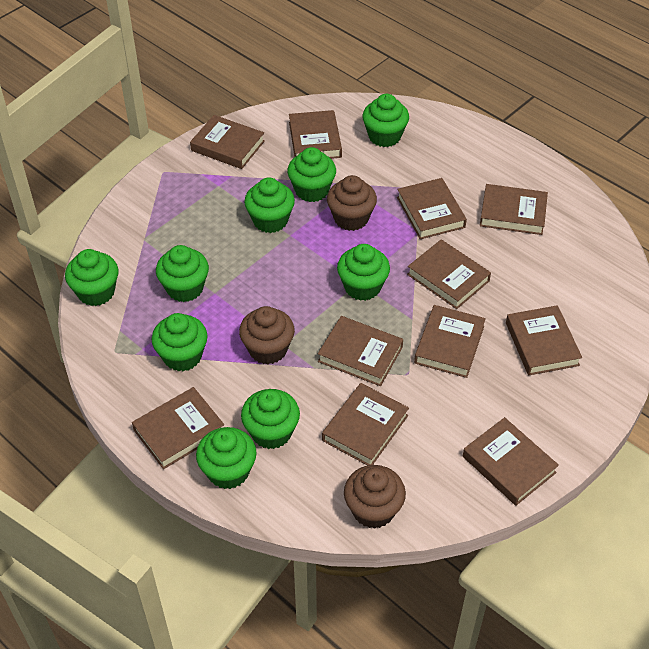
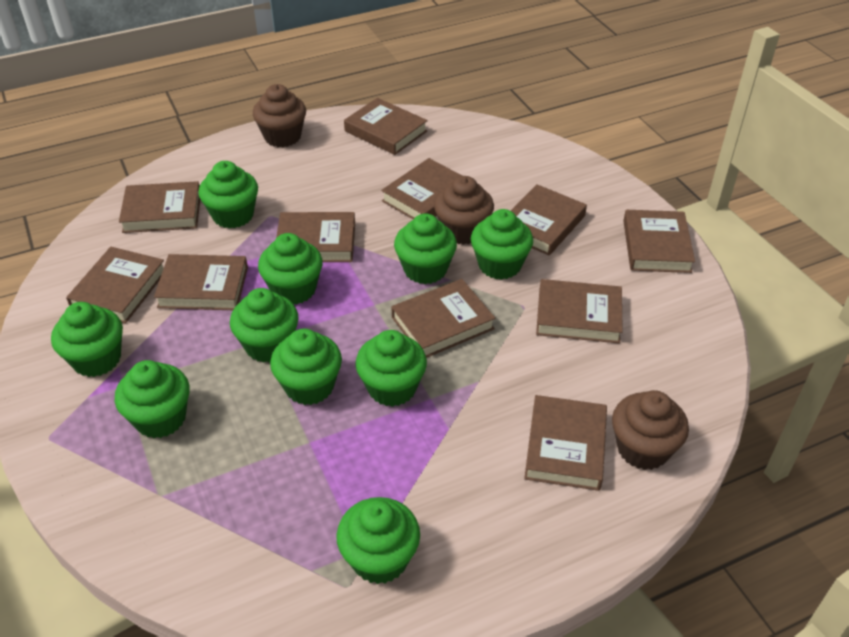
green cupcake: [65,249,118,306] [152,313,208,371] [156,245,209,302] [196,427,257,489] [241,389,300,449] [244,177,295,233] [287,147,336,202] [337,244,390,301] [362,94,409,147] = 9 -> [51,302,123,377] [115,360,190,438] [199,161,258,229] [230,288,299,363] [258,233,323,304] [270,329,342,405] [336,497,420,584] [356,330,427,407] [394,213,457,284] [471,209,533,280] = 10

